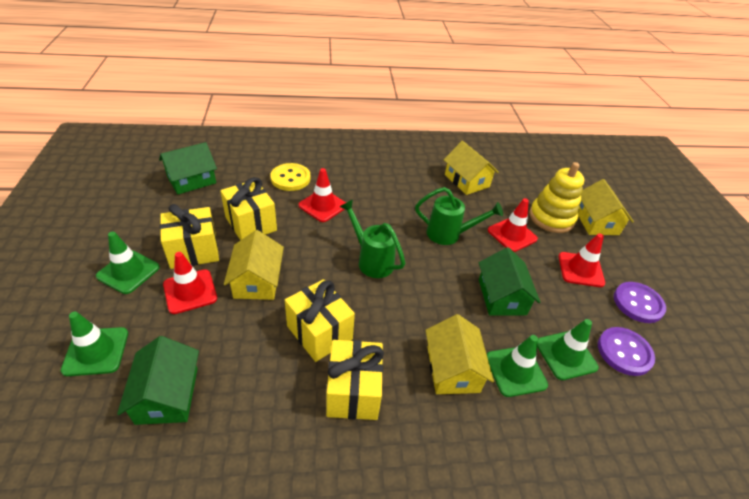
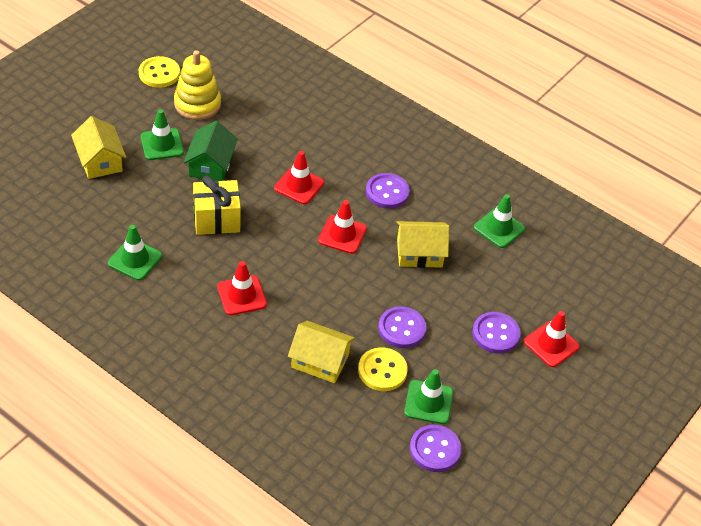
green house: [117,336,199,425] [159,142,217,194] [479,247,541,316] = 3 -> [183,121,238,181] = 1
green watering can: [340,200,405,278] [415,187,503,245] = 2 -> none = 0
purple button: [598,327,655,376] [614,282,666,323] = 2 -> [366,173,410,209] [378,306,426,348] [410,425,462,472] [472,312,521,354] = 4
yellow button: [270,163,311,191] = 1 -> [139,56,180,88] [358,347,408,391] = 2
yellow gift: [160,204,219,269] [220,177,277,240] [285,279,355,362] [326,340,384,420] = 4 -> [193,176,241,235] = 1
yellow house: [224,230,284,300] [426,314,494,394] [444,141,499,195] [578,179,634,235] = 4 -> [71,116,126,179] [288,321,355,383] [397,221,449,268] = 3

